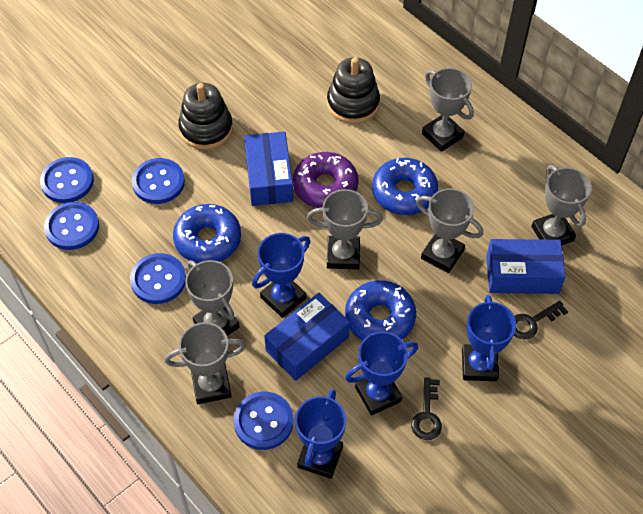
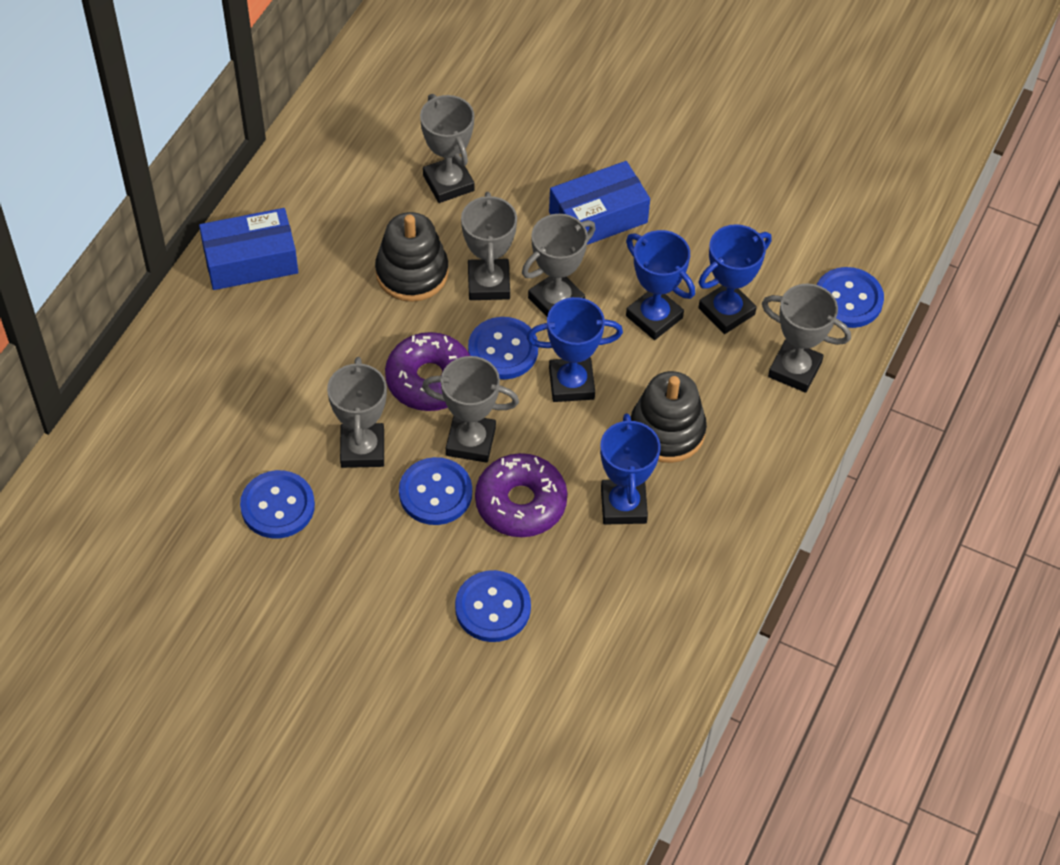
black key: [411,378,442,440] [514,301,568,339] = 2 -> none = 0
blue box: [244,131,293,206] [264,293,350,381] [486,239,565,294] = 3 -> [199,208,298,290] [549,161,650,245] = 2
blue donut: [173,204,241,263] [345,280,416,341] [372,158,438,215] = 3 -> none = 0
purple donut: [293,152,359,208] = 1 -> [385,332,471,411] [475,453,567,537] = 2

